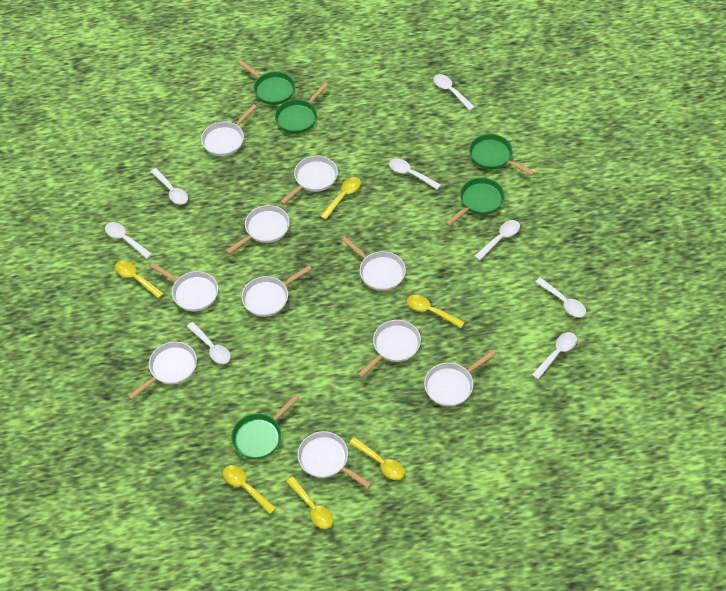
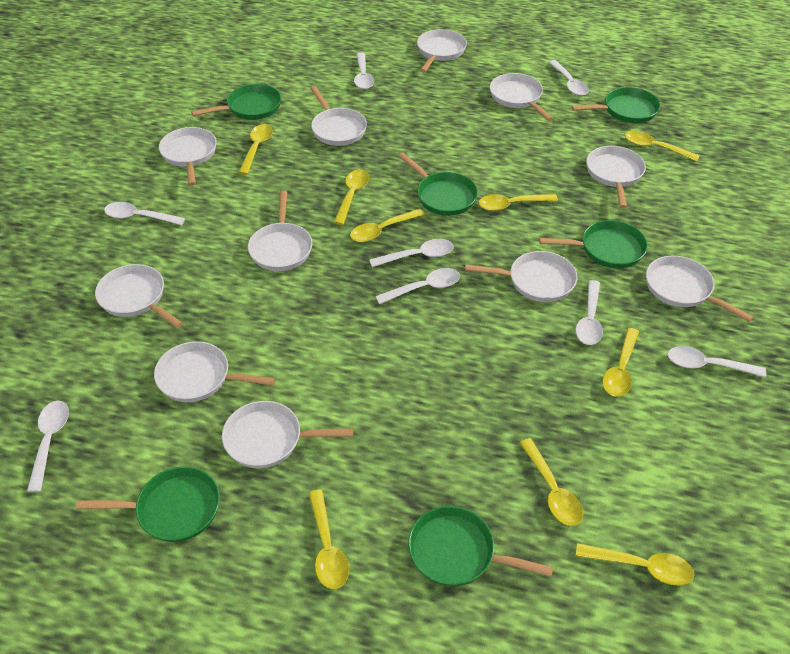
green pan: [231,394,300,459] [238,60,295,105] [275,82,329,134] [446,178,505,226] [469,134,534,175] = 5 -> [76,467,220,542] [191,84,281,120] [398,152,478,216] [408,506,553,586] [539,220,648,268] [571,87,660,123] = 6
white pan: [128,342,197,400] [150,263,218,311] [201,104,257,156] [226,205,290,254] [242,265,312,317] [280,156,338,205] [298,431,372,488] [342,237,406,291] [358,320,421,378] [424,350,496,406] = 10 -> [95,264,183,328] [154,341,275,402] [159,127,217,186] [222,401,353,468] [248,191,312,271] [310,86,367,146] [417,29,467,72] [465,251,577,302] [490,73,553,121] [586,146,646,208] [646,256,753,322] = 11
yellow spoon: [115,261,164,299] [223,465,276,514] [286,477,333,529] [320,177,361,220] [349,437,405,480] [407,295,465,328] = 6 -> [239,124,273,175] [309,489,349,589] [333,169,369,225] [350,208,425,242] [479,194,558,211] [519,438,583,526] [576,543,694,586] [602,328,639,397] [625,131,699,162] = 9

